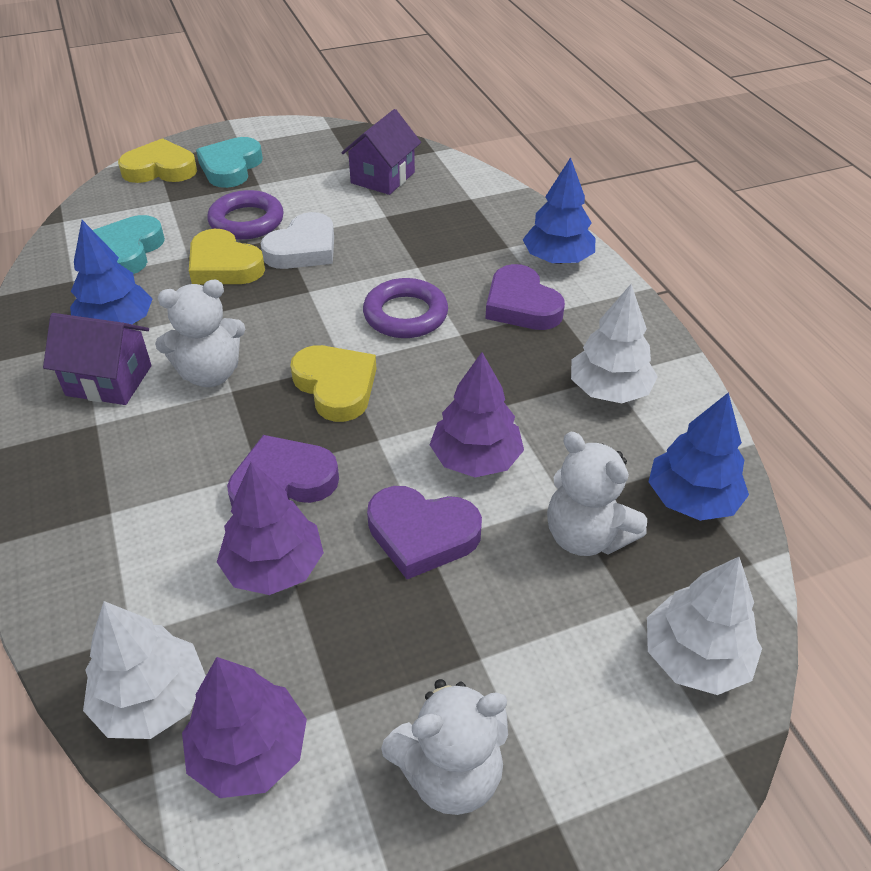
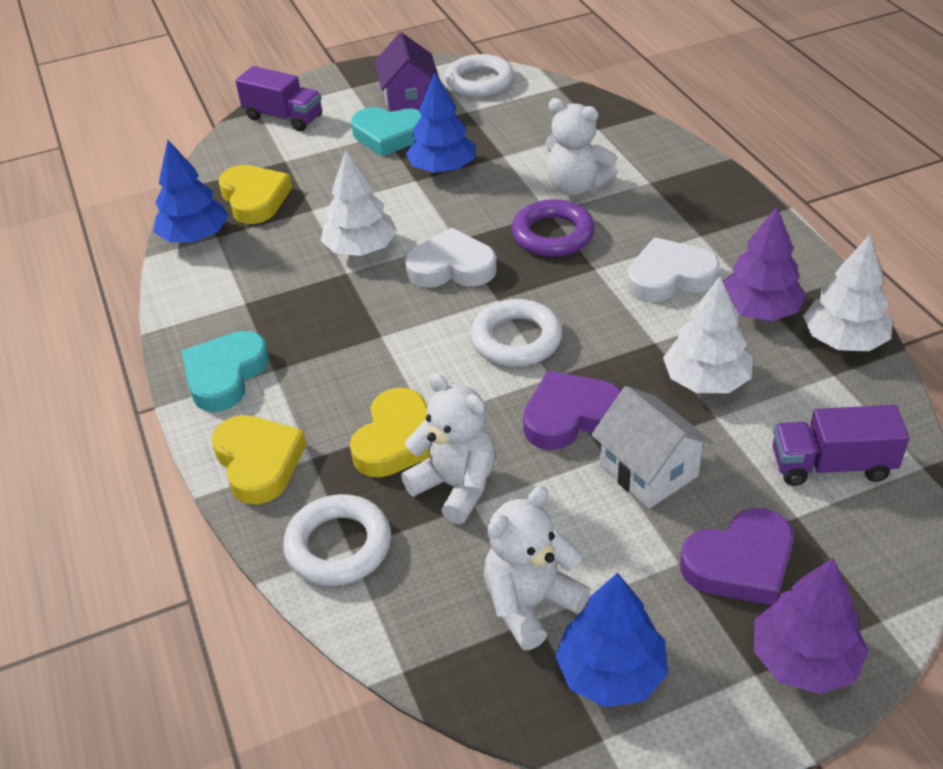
purple heart: [227,435,339,506] [367,486,482,579] [485,264,565,330] = 3 -> [523,371,621,450] [680,508,793,605] = 2
purple house: [43,313,152,405] [341,109,421,195] = 2 -> [375,32,440,112] = 1
purple ring: [207,190,284,240] [363,278,448,338] = 2 -> [512,199,595,257] = 1
purple tree: [182,657,307,798] [217,462,324,595] [430,352,524,477] = 3 -> [723,207,806,321] [754,558,869,694] = 2
purple truck: none = 0 -> [235,66,322,132] [773,405,909,486] = 2
white heart: [261,212,334,269] = 1 -> [405,228,497,288] [627,237,720,302] = 2
white house: none = 0 -> [591,386,713,509] = 1
white ring: none = 0 -> [283,494,391,586] [445,54,514,98] [471,299,562,367] = 3

